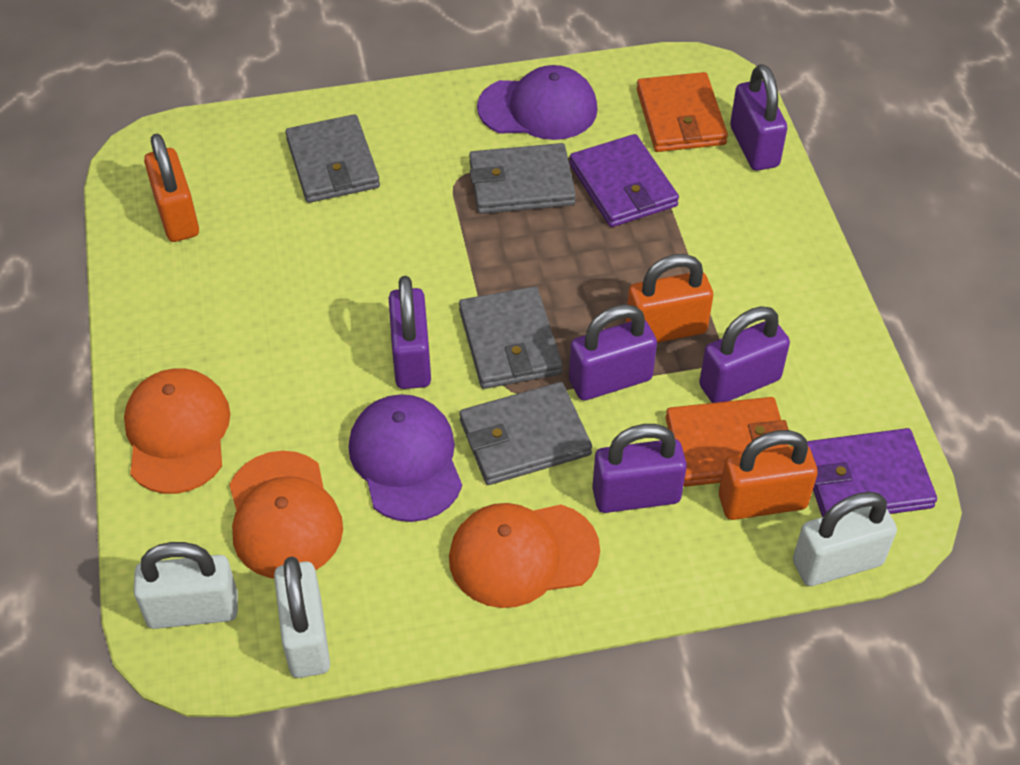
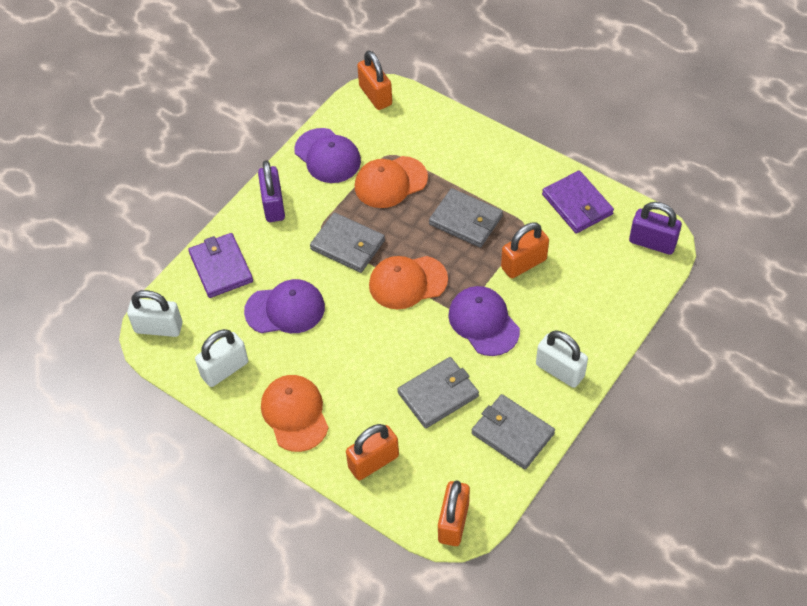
orange padlock: [144,134,199,242] [626,254,713,343] [719,430,818,520] = 3 -> [346,424,399,480] [357,50,392,110] [438,480,470,546] [501,222,549,278] = 4
orange wallet: [637,72,728,152] [666,397,789,487] = 2 -> none = 0
purple cap: [349,394,462,522] [477,65,598,140] = 2 -> [244,279,325,333] [294,128,361,183] [448,286,520,356] = 3
purple padlock: [389,276,431,389] [569,304,657,401] [592,424,687,513] [699,306,790,403] [730,64,787,171] = 5 -> [258,160,285,222] [629,202,682,255] = 2

